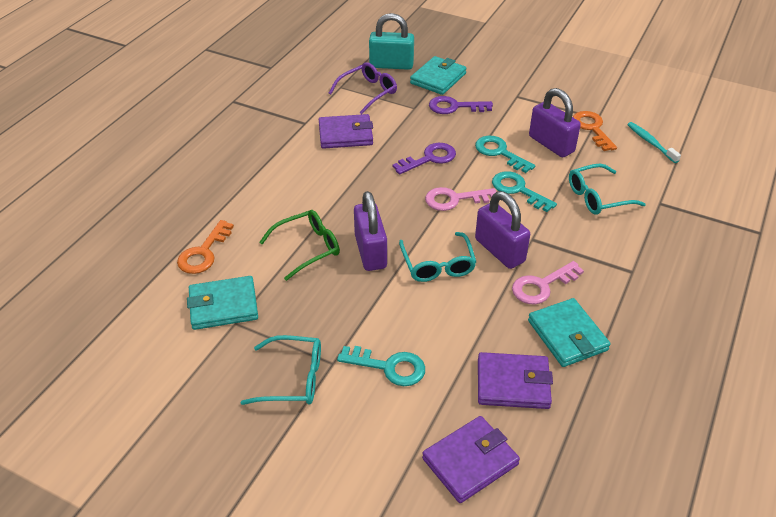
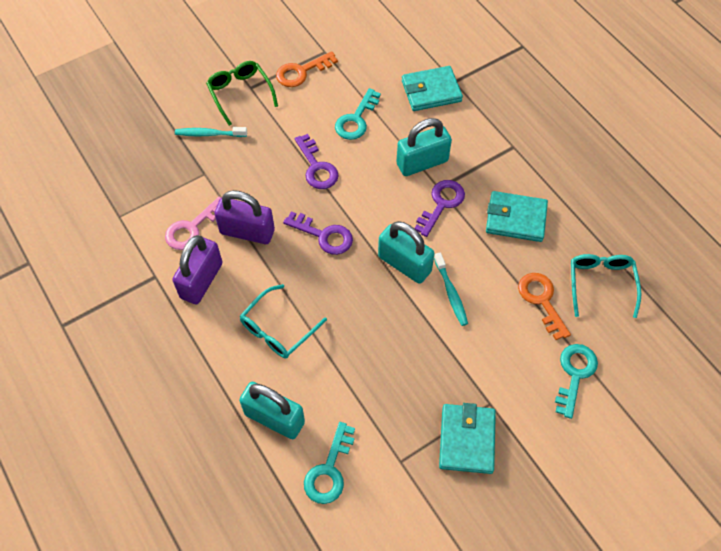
pink key: [425,187,496,211] [512,261,584,305] = 2 -> [165,197,221,250] = 1
purple glasses: [329,62,397,114] = 1 -> none = 0
purple key: [393,143,456,175] [429,96,493,114] = 2 -> [283,211,353,255] [294,134,339,189] [414,180,465,237] = 3
purple padlock: [354,191,387,271] [475,191,530,269] [529,88,581,157] = 3 -> [173,235,222,304] [215,190,275,244] = 2
purple wallet: [319,114,373,149] [422,416,520,503] [478,352,553,409] = 3 -> none = 0
turquoise glasses: [241,335,321,405] [399,232,476,282] [569,163,646,215] = 3 -> [240,284,327,358] [571,254,641,318] = 2
turquoise padlock: [369,13,414,70] = 1 -> [239,382,305,439] [378,221,435,284] [396,118,452,176] = 3
turquoise toothbrush: [627,122,681,163] = 1 -> [175,127,247,137] [434,252,468,326] = 2

